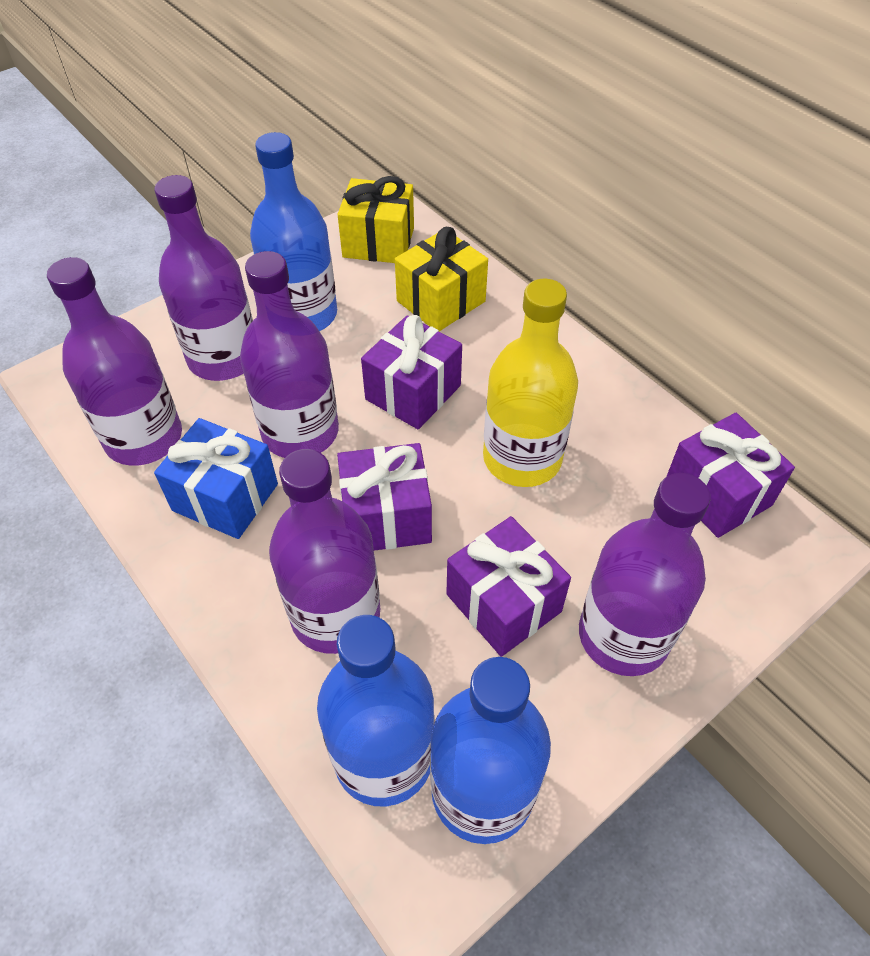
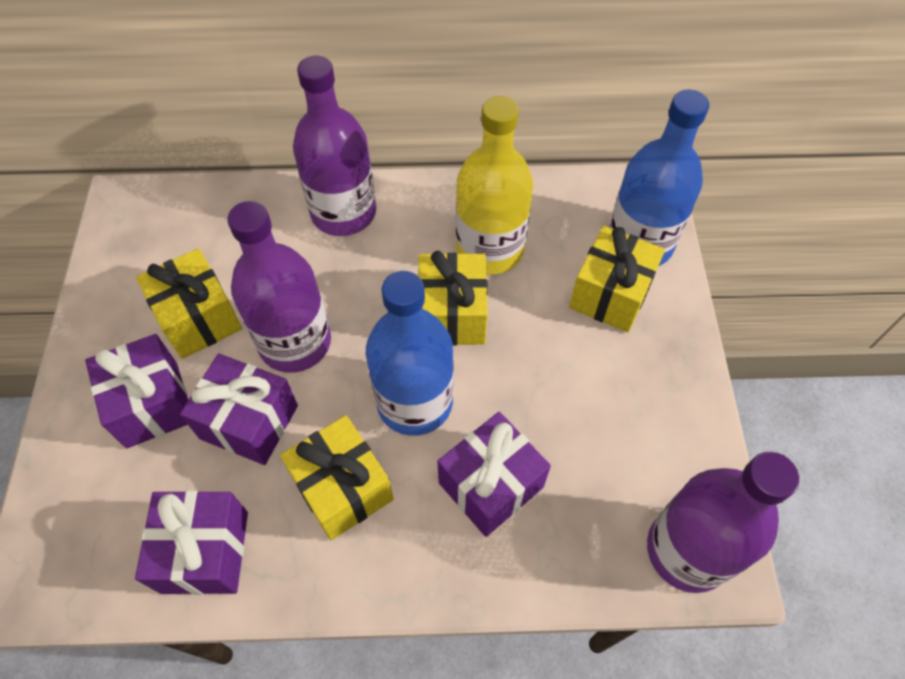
blue bottle: [250,132,337,331] [317,615,435,806] [430,657,551,844] = 3 -> [366,271,454,436] [609,89,709,266] = 2
blue gift: [154,418,278,539] = 1 -> none = 0
purple bottle: [47,257,182,466] [154,175,253,381] [240,251,339,458] [269,449,380,654] [579,473,710,676] = 5 -> [227,201,331,373] [293,56,376,236] [647,452,799,593] = 3
yellow gift: [337,176,414,263] [395,227,488,331] = 2 -> [136,248,242,359] [280,415,394,540] [418,251,488,345] [569,225,665,332] = 4

